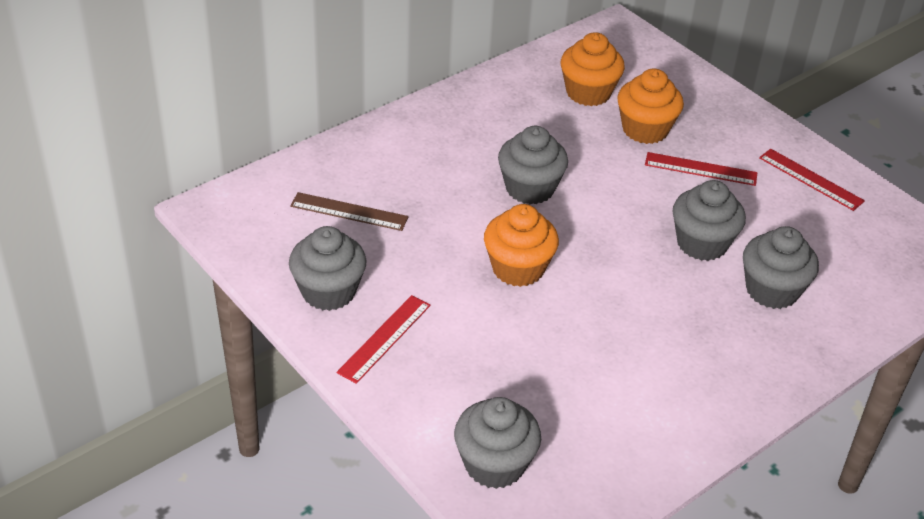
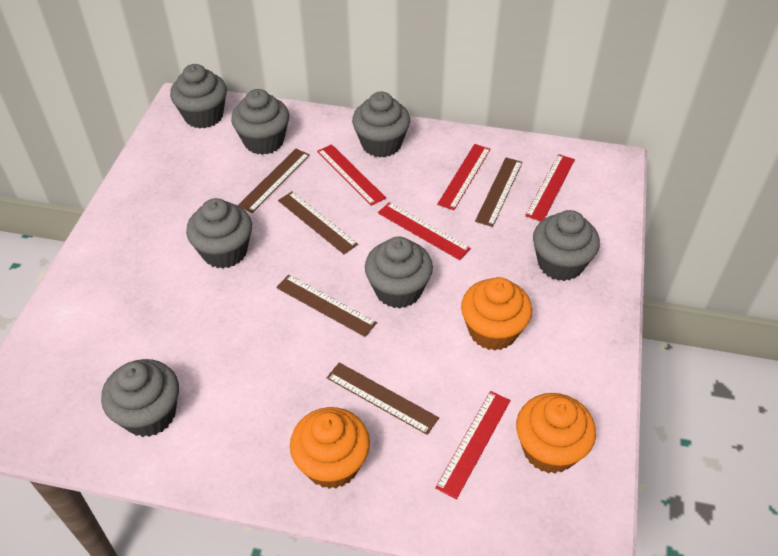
brown ruler: [290,192,408,231] = 1 -> [238,149,310,213] [276,275,377,337] [278,192,358,254] [327,362,439,435] [475,158,523,227] = 5
grey cupcake: [289,226,367,311] [454,397,541,489] [498,126,568,204] [673,180,746,261] [743,226,819,309] = 5 -> [101,359,179,437] [170,64,227,129] [186,198,252,268] [231,89,289,155] [352,92,410,157] [365,237,433,308] [533,210,600,281] = 7
red ruler: [337,295,431,384] [645,152,758,186] [759,149,865,211] = 3 -> [317,144,386,206] [378,202,471,260] [435,391,511,499] [437,144,491,210] [525,154,575,221] = 5

